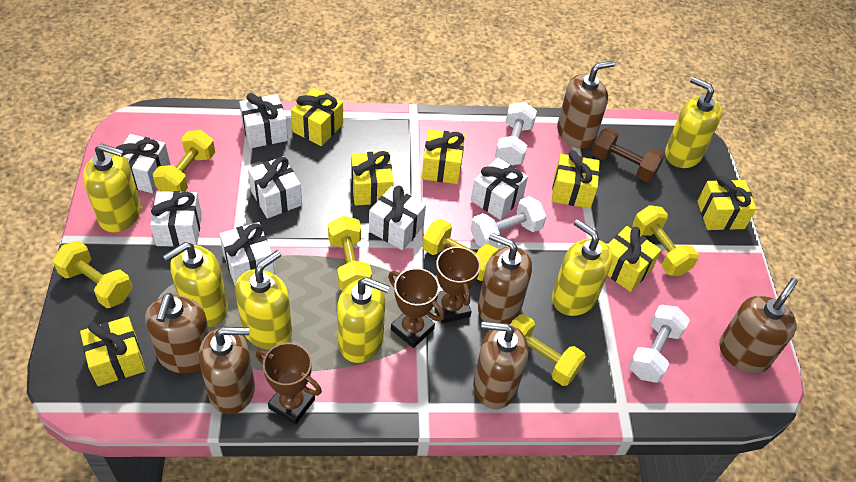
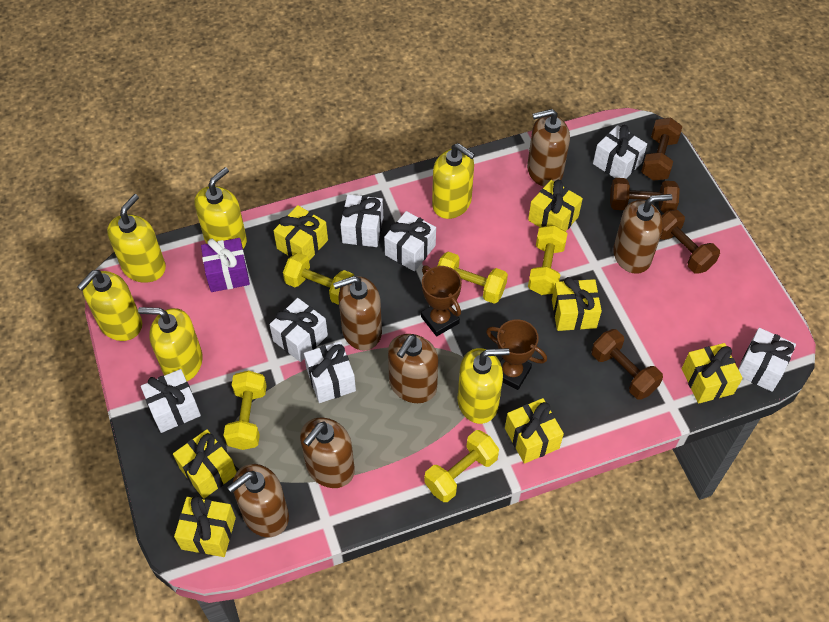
brown dumbbell: [591,128,664,182] = 1 -> [591,329,663,400] [610,178,680,213] [641,117,682,181] [660,210,720,274] = 4
brown trophy: [256,343,322,425] [388,268,444,348] [436,243,480,323] = 3 -> [421,266,462,336] [486,319,547,390] = 2
purple gift: none = 0 -> [201,238,250,292] = 1
white dumbbell: [471,196,546,247] [495,102,537,165] [629,305,690,383] = 3 -> none = 0
yellow dumbbell: [53,241,132,308] [153,130,215,192] [328,216,372,291] [422,219,498,281] [510,314,586,386] [632,205,699,276] = 6 -> [224,370,267,450] [283,252,354,305] [424,430,499,502] [438,252,508,304] [528,225,567,295] = 5

